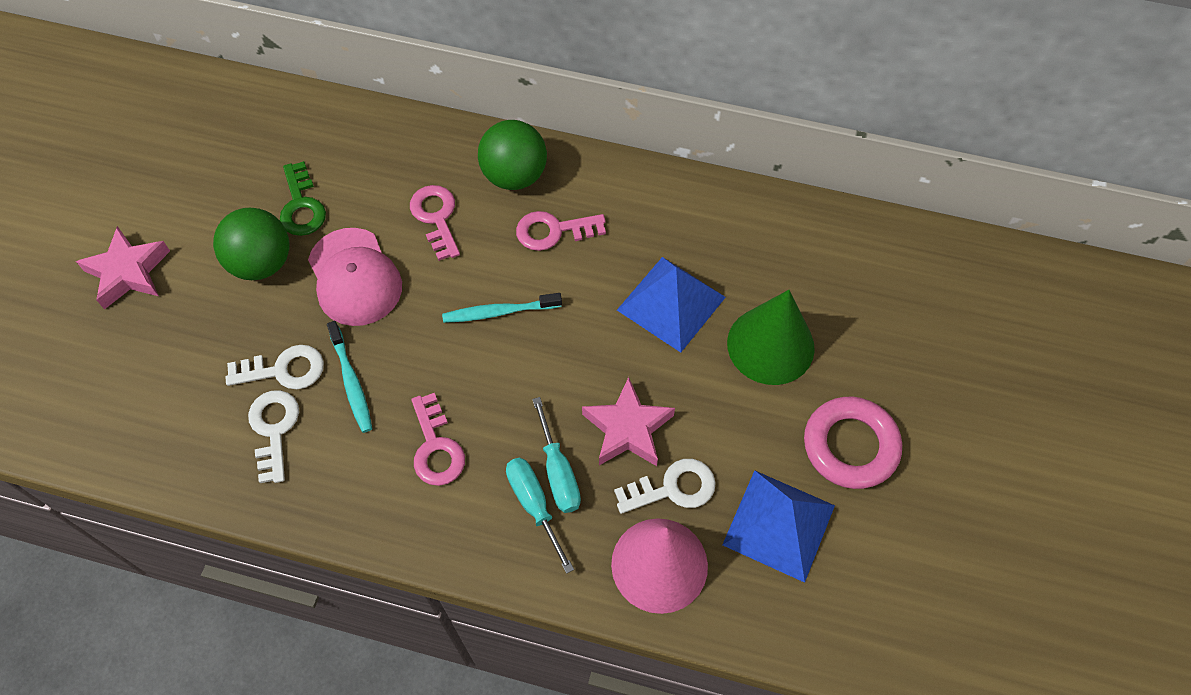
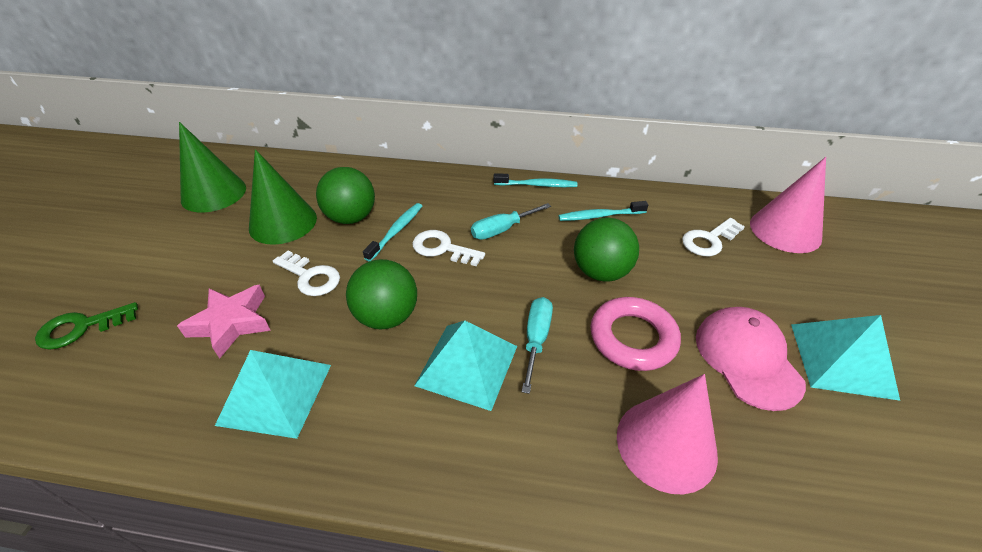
blue pyramid: [617,257,726,352] [722,470,835,583] = 2 -> none = 0
green ball: [213,208,289,280] [478,120,547,190] = 2 -> [316,167,375,224] [346,259,417,329] [574,218,639,282] = 3
green cone: [727,290,815,385] = 1 -> [179,122,246,213] [249,149,317,245] = 2
pink cone: [611,518,708,614] = 1 -> [617,374,718,494] [750,157,826,253] = 2
pink key: [410,185,460,261] [411,393,465,486] [516,211,606,251] = 3 -> none = 0
pink star: [76,226,170,309] [582,377,675,466] = 2 -> [177,284,271,358] = 1
turquoise pyramid: none = 0 -> [215,350,331,439] [414,321,517,411] [791,315,900,401] = 3
turquoise toothbrush: [327,321,372,433] [442,293,562,323] = 2 -> [363,203,422,261] [493,173,577,187] [558,201,648,221] = 3

